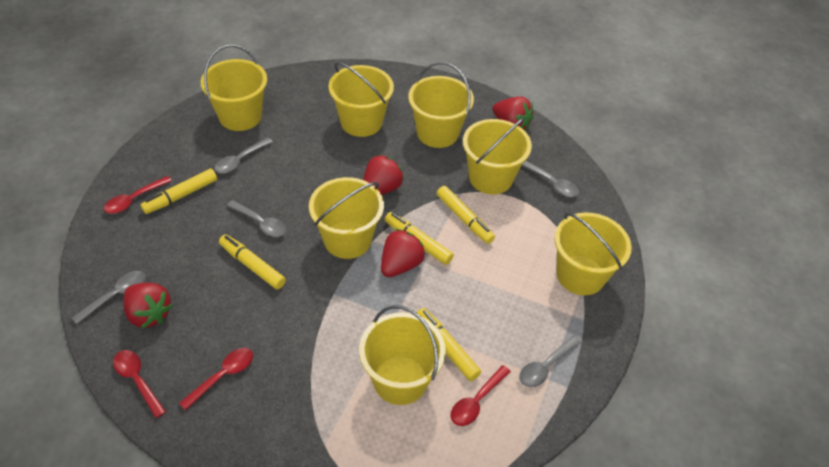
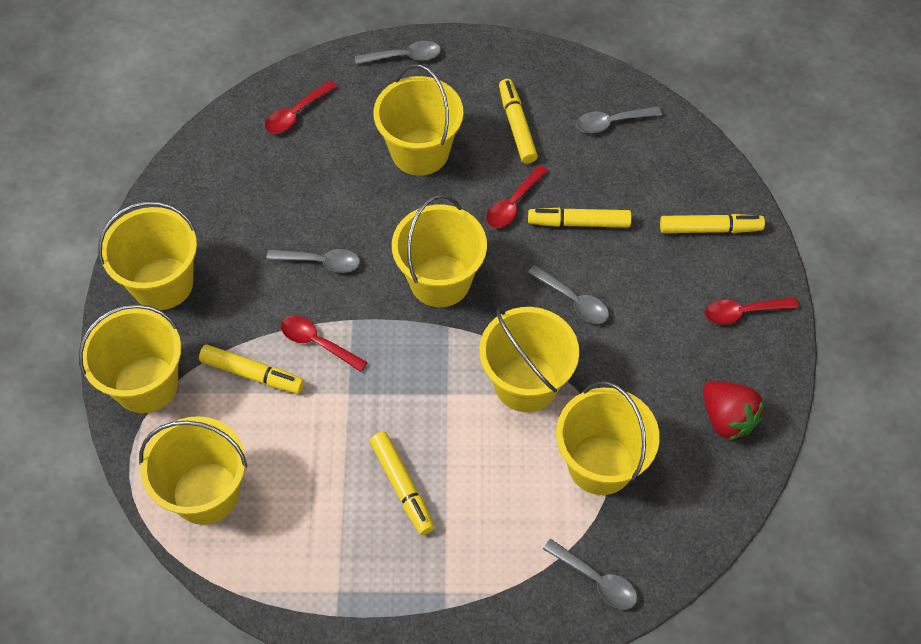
red strawberry: [123,283,173,329] [363,154,404,195] [381,229,425,277] [493,97,534,131] = 4 -> [703,381,764,440] = 1

